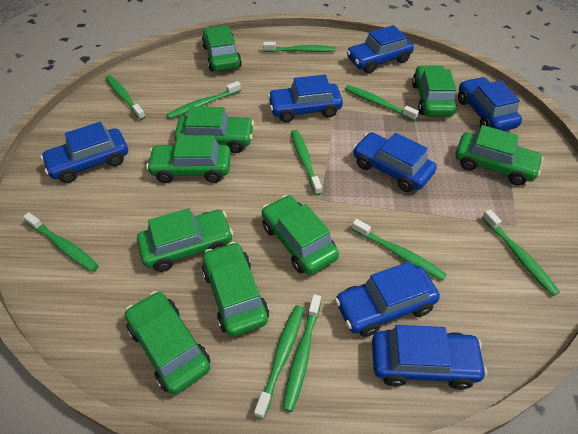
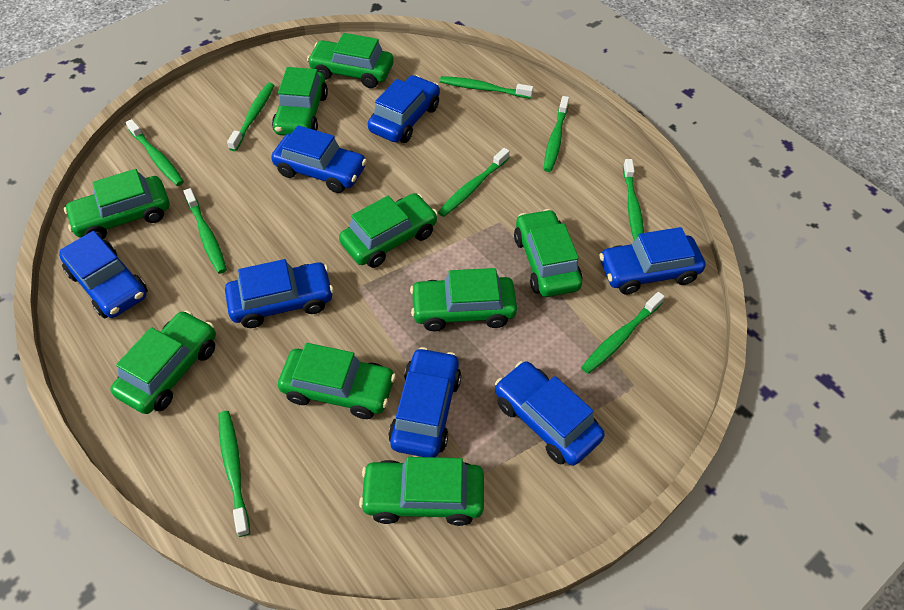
green toothbrush: [23,212,99,272] [106,75,145,120] [167,81,241,119] [254,305,304,419] [263,42,336,52] [283,294,321,412] [291,130,322,195] [345,85,419,121] [352,219,447,281] [482,209,560,296] = 10 -> [126,119,184,186] [183,188,227,274] [218,411,250,537] [227,83,274,151] [438,148,510,217] [440,76,534,99] [544,96,569,172] [581,292,665,374] [623,159,644,241] = 9

